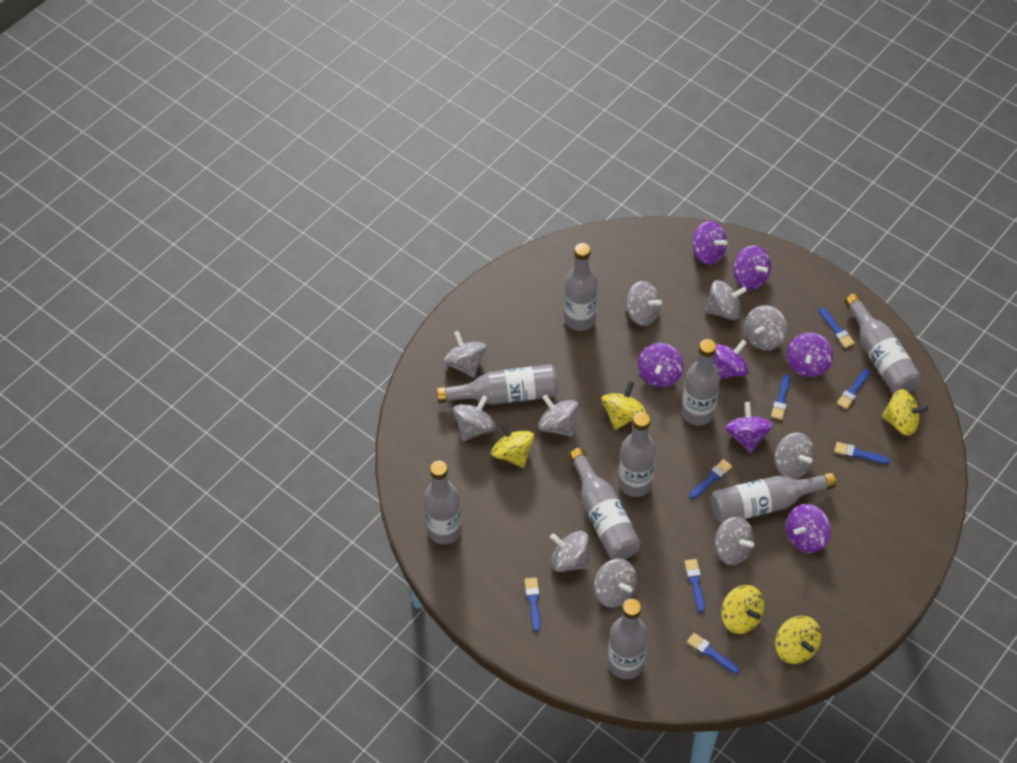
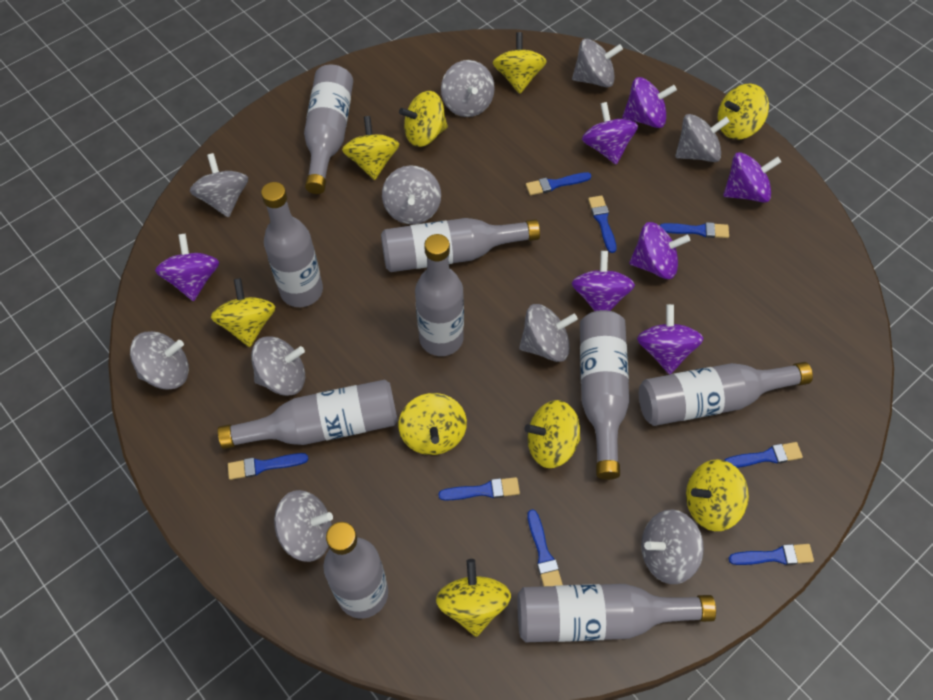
yellow spinning top: [491,421,535,468] [601,381,646,430] [721,585,764,634] [775,616,821,664] [882,389,928,436] = 5 -> [211,278,275,347] [342,116,399,180] [399,91,448,147] [399,393,467,455] [436,559,511,637] [493,32,547,94] [524,400,580,468] [686,459,749,531] [718,84,769,140] = 9

